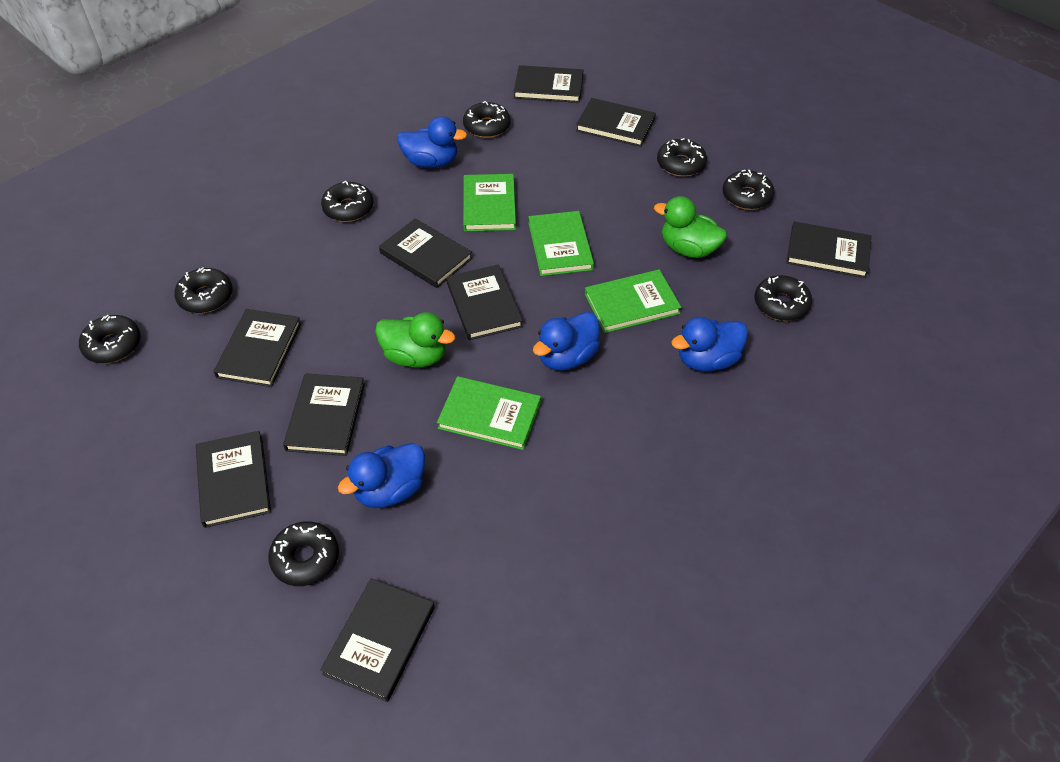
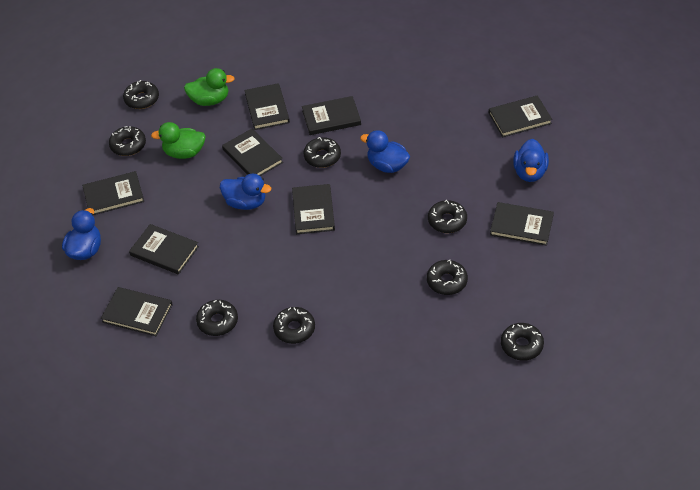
green book: [437,376,541,450] [463,174,516,232] [528,211,594,276] [585,269,681,333] = 4 -> none = 0

